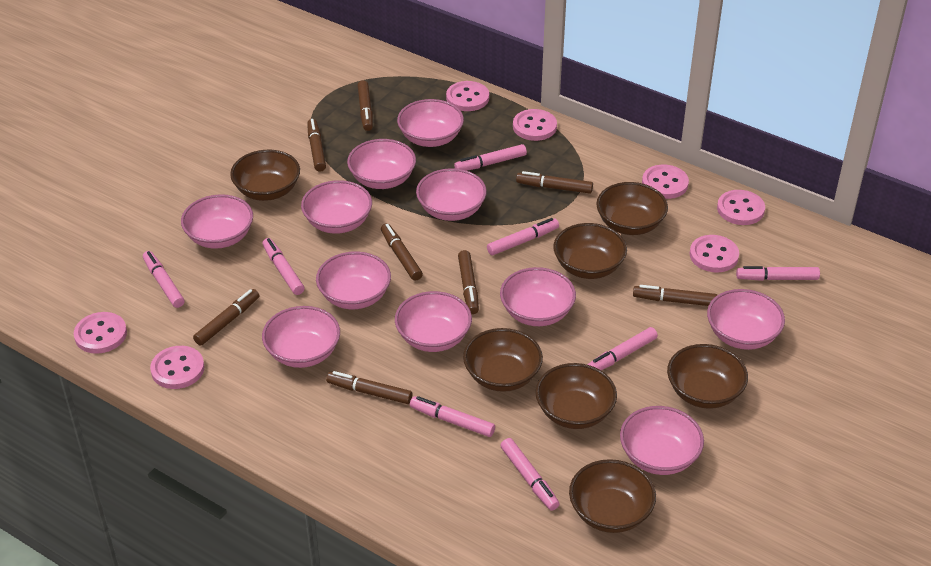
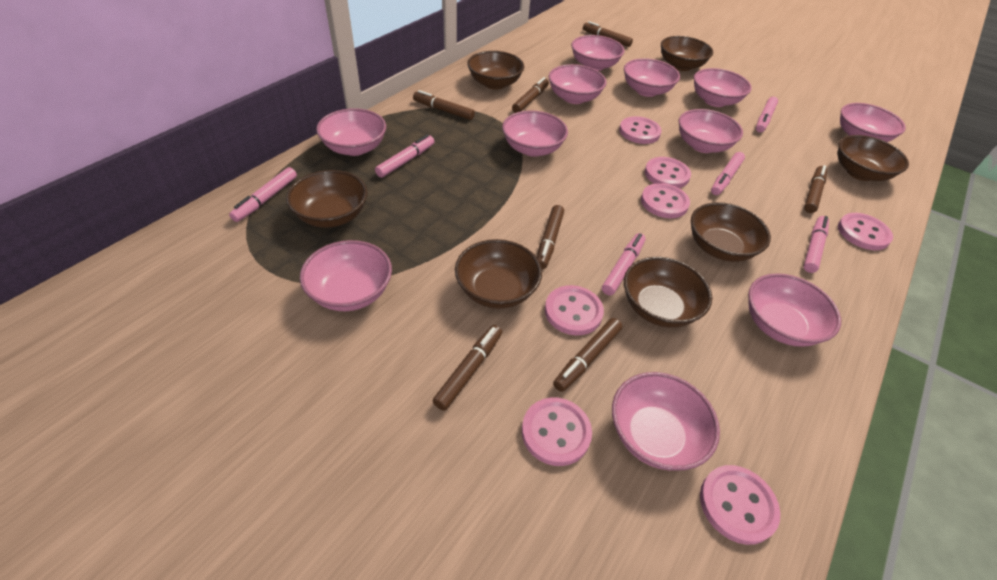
brown marker: [193,289,259,345] [307,119,326,172] [326,371,412,404] [357,80,373,131] [381,223,423,281] [458,250,479,314] [516,171,593,194] [633,285,717,306] = 8 -> [413,90,475,120] [433,325,502,411] [512,77,549,113] [537,205,564,269] [553,318,622,392] [583,21,633,47] [804,165,827,213] = 7
pink marker: [143,251,185,308] [262,238,305,295] [410,396,495,437] [454,144,527,171] [487,218,559,255] [500,438,559,511] [587,327,658,370] [736,266,820,281] = 8 -> [229,167,297,222] [375,135,434,178] [602,233,646,295] [711,152,745,195] [756,97,778,133] [803,216,829,273] = 6

